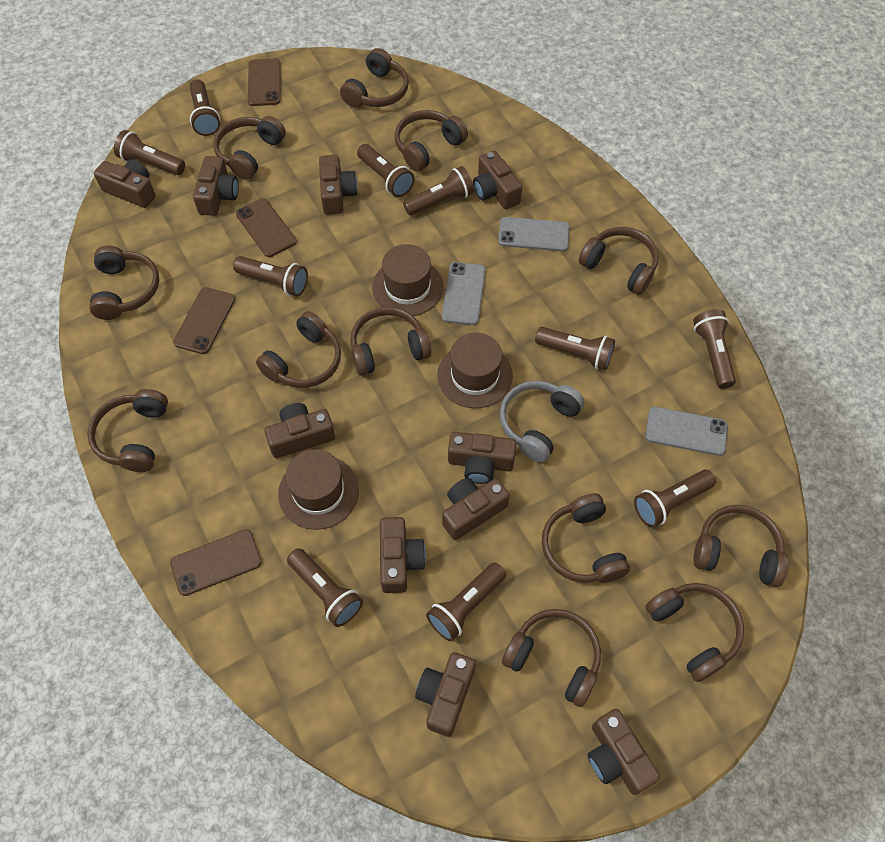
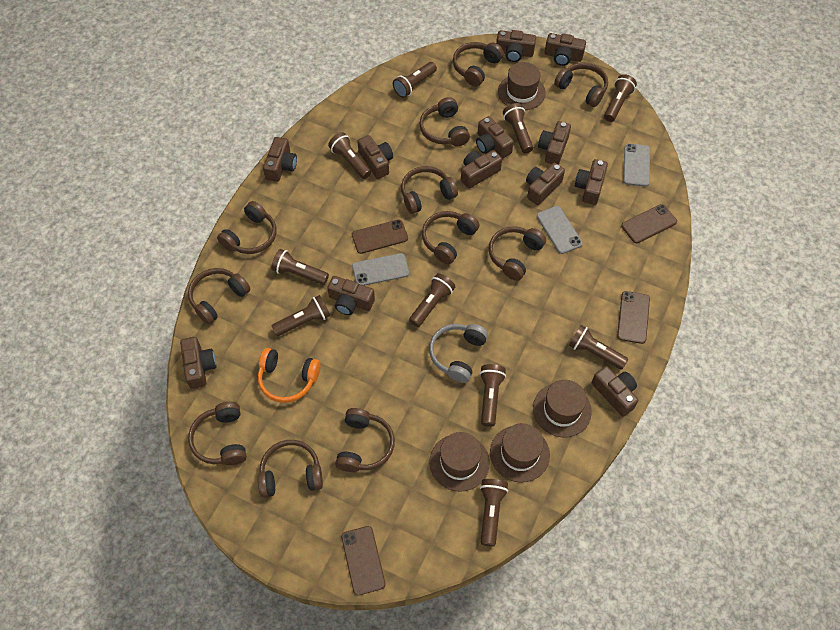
brown camera: [94,159,156,208] [193,156,238,216] [264,403,335,458] [319,155,358,215] [380,517,426,593] [415,652,476,737] [442,478,510,540] [448,432,516,484] [473,151,522,209] [588,709,660,795] = 10 -> [180,337,217,389] [263,137,297,182] [327,276,375,315] [357,135,393,179] [461,150,502,188] [476,116,514,159] [496,30,536,62] [526,163,565,205] [538,121,571,165] [545,33,586,66] [575,159,608,205] [592,366,638,417] = 12
brown hat: [278,449,359,530] [372,244,443,316] [437,333,513,408] = 3 -> [429,432,490,492] [490,423,550,483] [498,62,546,110] [533,380,592,437] = 4
brown headphones: [87,389,168,472] [89,246,159,320] [213,116,286,180] [256,311,341,388] [340,48,409,108] [350,307,431,376] [395,110,468,171] [502,609,601,707] [542,493,630,583] [579,227,659,295] [645,583,744,682] [693,505,789,587] = 12 -> [188,268,250,324] [188,402,247,465] [217,201,277,254] [258,440,323,498] [335,408,395,472] [401,166,458,214] [419,97,470,147] [422,211,480,264] [453,42,504,87] [488,226,546,281] [554,63,608,107] = 11
orange headphones: none = 0 -> [258,348,321,403] = 1

